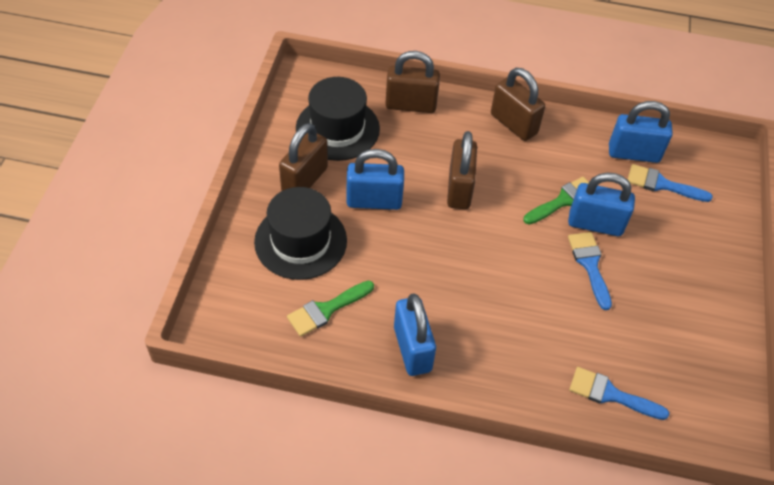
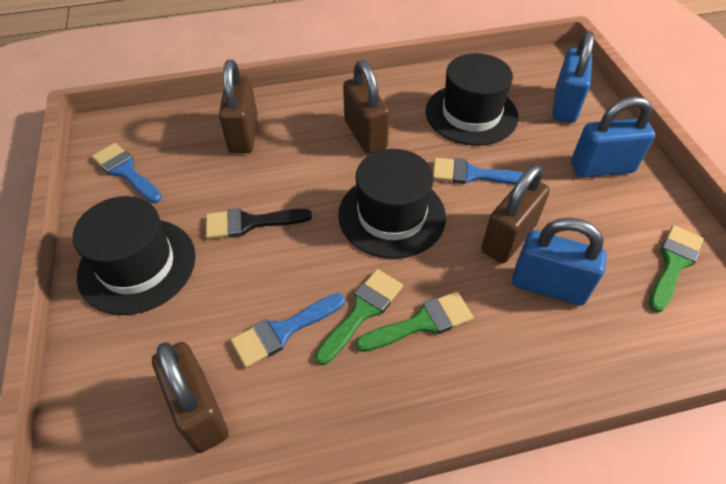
black brush: none = 0 -> [206,208,312,239] = 1
black hat: [254,187,347,280] [296,77,380,161] = 2 -> [73,196,196,315] [338,149,446,259] [426,53,519,146] = 3
blue padlock: [347,149,404,210] [394,294,436,376] [568,173,635,236] [609,101,673,163] = 4 -> [512,218,607,306] [552,31,594,123] [571,96,656,178] = 3
green brush: [287,281,374,337] [524,177,589,224] = 2 -> [315,269,403,365] [356,292,473,352] [649,225,704,313] = 3

